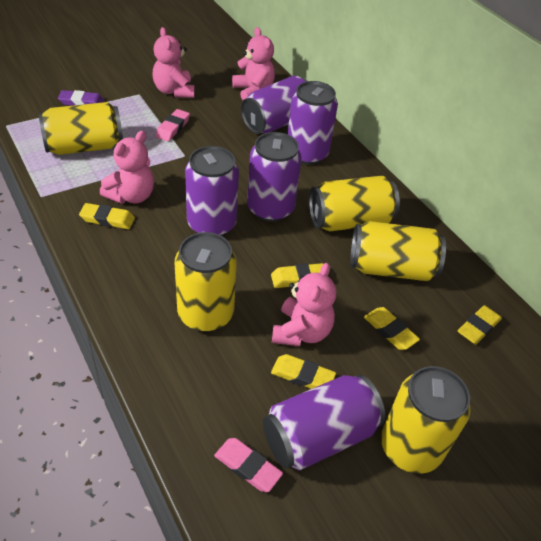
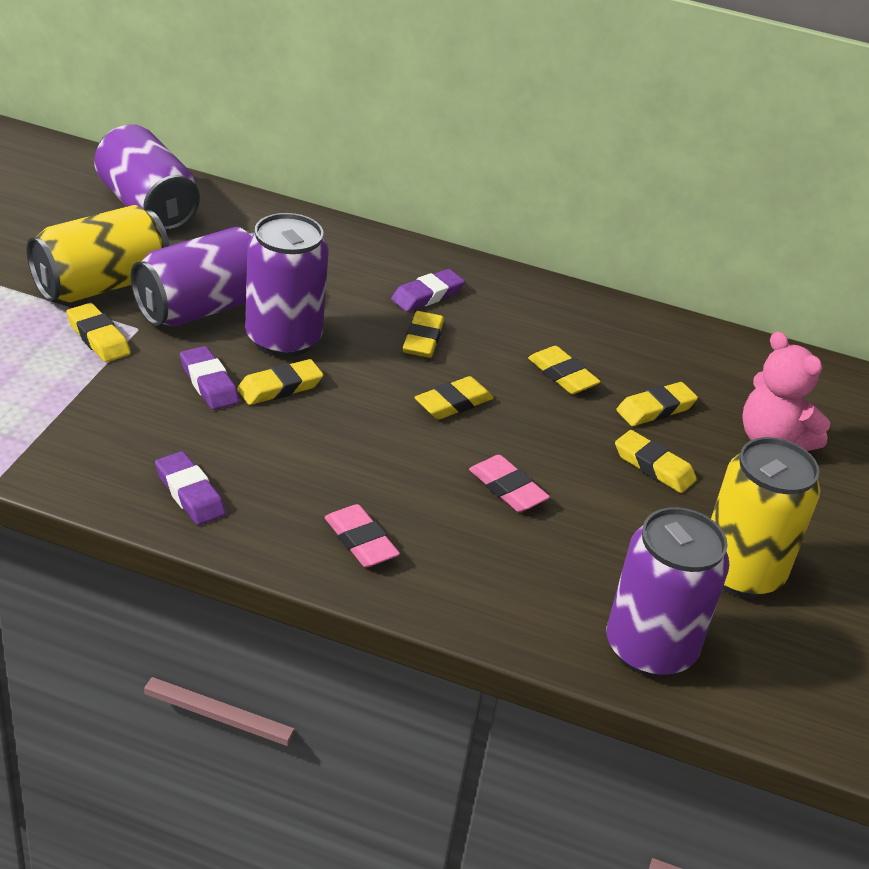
pink teddy bear: [100,131,154,204] [153,27,195,98] [232,27,275,100] [272,263,336,346] = 4 -> [742,331,830,451] = 1
purple can: [185,146,239,236] [241,76,307,134] [247,132,302,222] [263,374,385,471] [288,81,338,165] = 5 -> [94,124,200,231] [131,227,254,326] [245,213,329,357] [606,507,730,677] = 4
purple eraser: [58,90,105,106] = 1 -> [155,451,226,525] [180,346,239,410] [391,269,465,312] = 3
yellow can: [39,102,123,155] [175,232,237,332] [309,176,400,231] [350,221,446,281] [381,366,471,474] = 5 -> [27,205,170,302] [711,437,820,598] = 2
yellow eraser: [79,203,135,229] [271,263,323,288] [271,354,336,389] [364,307,420,350] [457,305,502,345] = 5 -> [66,303,131,362] [237,359,323,405] [403,311,444,358] [414,376,493,420] [528,346,601,394] [615,430,697,493] [616,382,698,426] = 7

